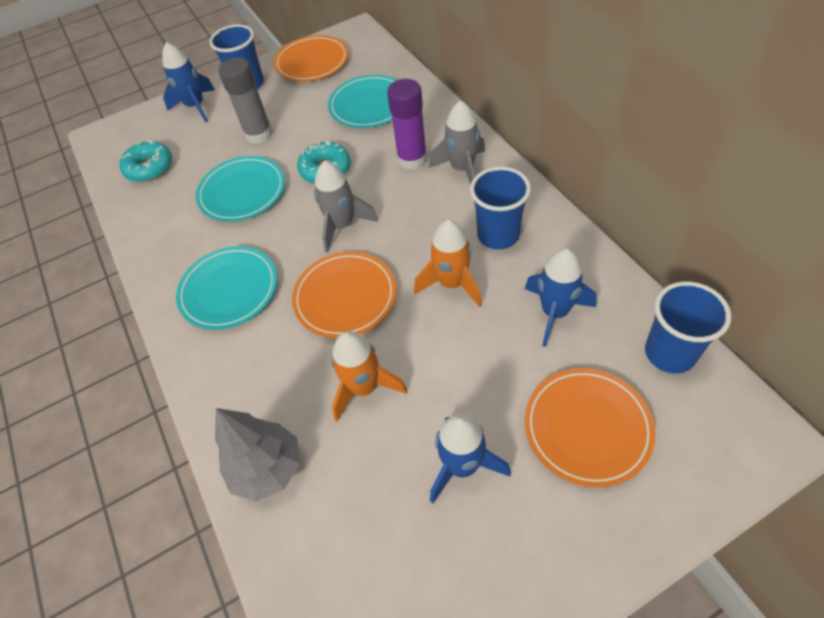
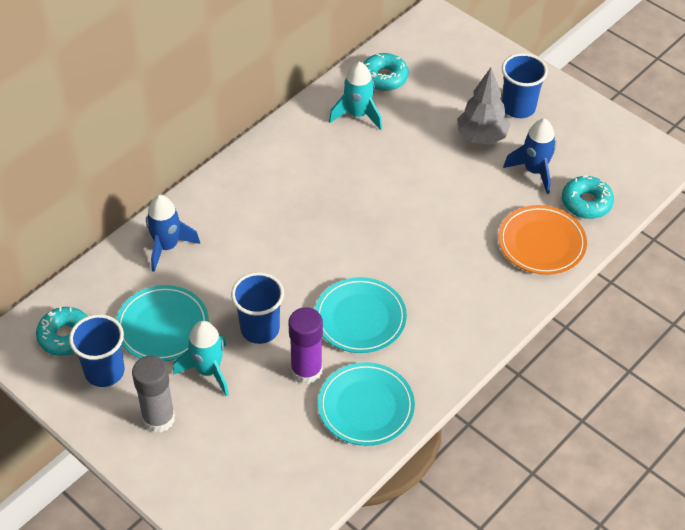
blue rocket: [162,42,215,122] [430,414,511,503] [525,248,597,347] = 3 -> [146,195,200,272] [503,119,556,194] = 2
grey rocket: [314,161,378,253] [429,100,485,185] = 2 -> none = 0
orange plate: [274,35,349,81] [292,252,396,338] [525,368,656,487] = 3 -> [499,205,587,275] = 1
orange rocket: [331,331,407,422] [414,220,482,307] = 2 -> none = 0
turquoise donut: [119,140,172,182] [297,141,351,184] = 2 -> [36,307,87,356] [364,53,409,91] [562,175,614,219] = 3
turquoise rocket: none = 0 -> [173,321,229,396] [329,61,382,130] = 2

